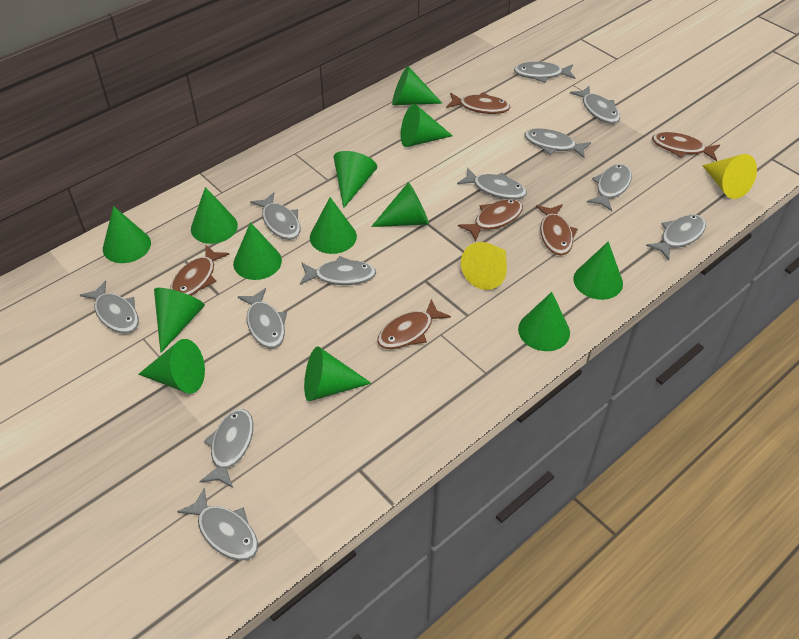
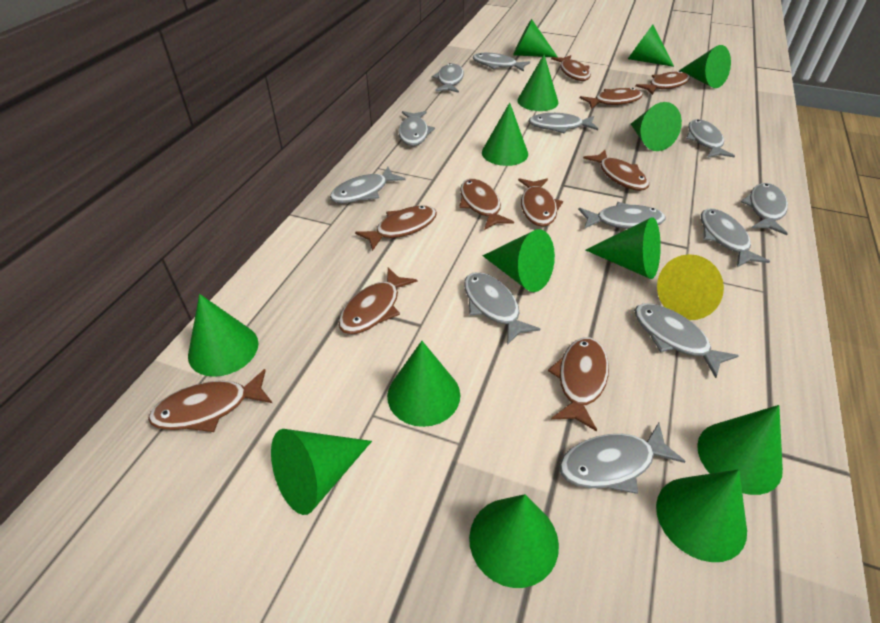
brown fish: [170,245,230,296] [377,299,451,349] [446,92,510,114] [458,199,523,241] [536,204,578,255] [652,132,720,161] = 6 -> [148,369,272,432] [338,267,417,334] [355,205,437,251] [459,179,514,230] [518,178,563,227] [548,337,609,432] [551,55,591,81] [580,88,643,109] [583,150,649,191] [635,71,690,95] = 10
green cone: [103,206,151,263] [138,339,205,394] [154,288,205,353] [191,187,238,244] [233,222,282,280] [304,346,372,401] [310,197,357,254] [334,151,377,208] [371,182,429,227] [392,66,442,105] [401,104,453,147] [518,292,570,351] [573,241,623,300] = 13 -> [188,294,258,377] [271,429,372,515] [387,341,460,427] [469,494,559,588] [482,103,528,166] [482,229,555,292] [513,19,558,57] [517,55,559,111] [586,217,661,279] [628,25,674,67] [631,102,682,151] [656,469,747,562] [679,45,731,88] [697,405,783,495] = 14
yellow cone: [461,242,507,290] [702,154,757,199] = 2 -> [657,254,724,320] = 1

